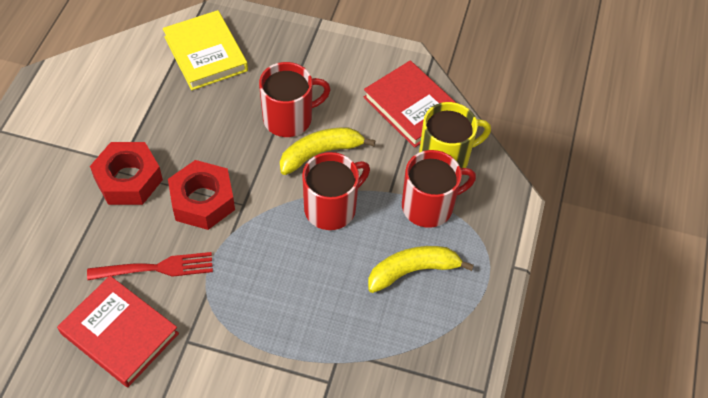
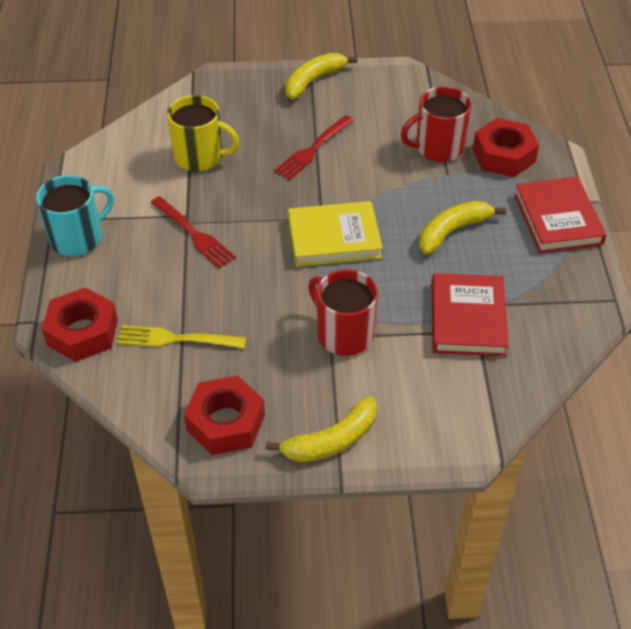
red fork: [87,252,213,280] = 1 -> [151,196,236,269] [274,115,354,180] = 2
red mug: [259,62,331,137] [302,152,370,230] [402,150,476,228] = 3 -> [308,269,378,356] [400,86,472,162] = 2
red nut: [90,142,163,205] [168,160,235,230] = 2 -> [42,287,118,362] [184,376,265,455] [473,118,539,177] = 3
turquoise mug: none = 0 -> [36,175,114,256] = 1
yellow banana: [280,128,376,175] [368,246,474,293] = 2 -> [266,396,377,462] [285,53,357,100] [419,201,506,255] = 3
yellow fork: none = 0 -> [117,325,246,348] = 1

